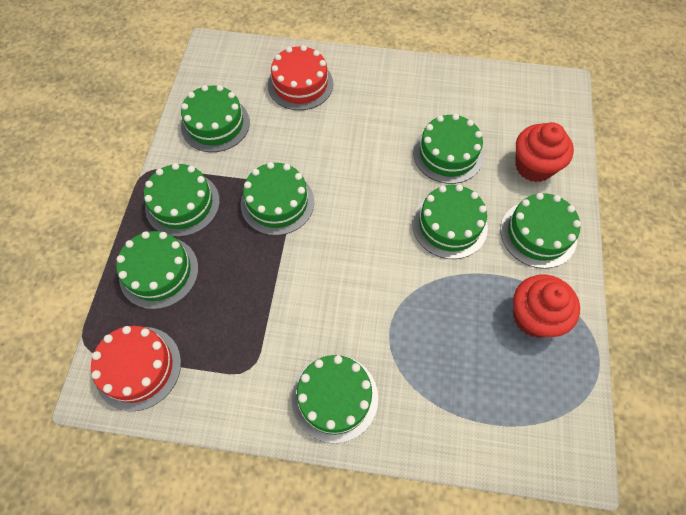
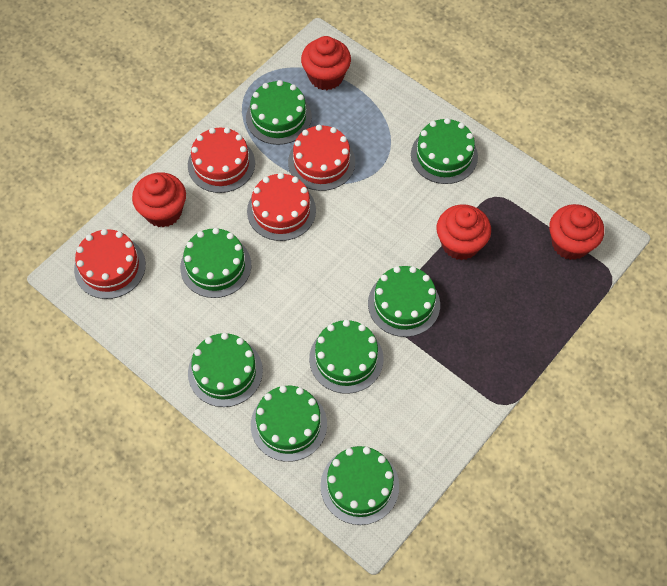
red cake: [91,326,181,412] [268,45,333,110] = 2 -> [74,229,146,299] [188,127,255,193] [247,173,316,241] [288,125,355,191] = 4
red cupcake: [513,275,580,338] [515,122,574,182] = 2 -> [132,172,186,228] [301,36,351,90] [437,204,491,260] [549,204,604,260] = 4

